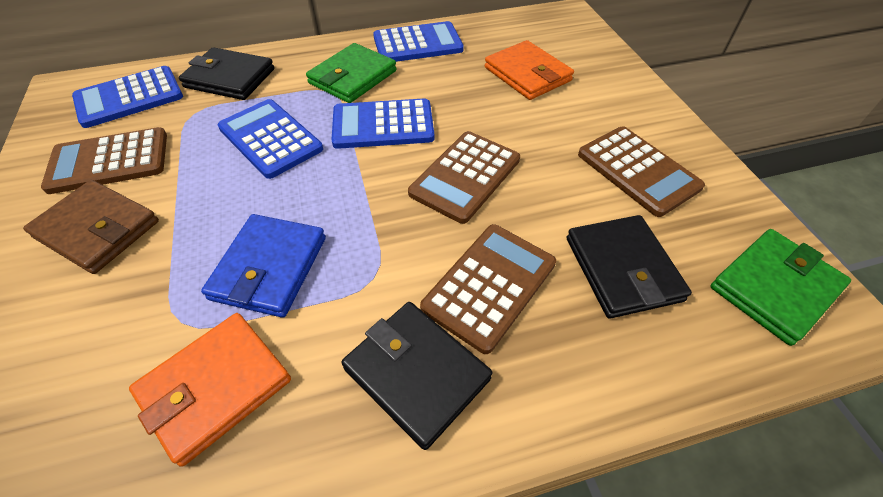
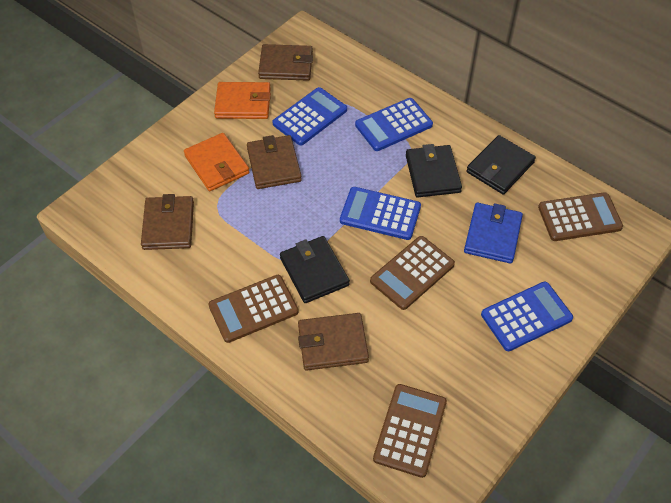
brown wallet: [23,180,159,274] = 1 -> [141,194,194,250] [247,135,302,189] [258,44,313,81] [298,313,369,371] = 4
green wallet: [306,43,396,103] [711,229,851,346] = 2 -> none = 0

